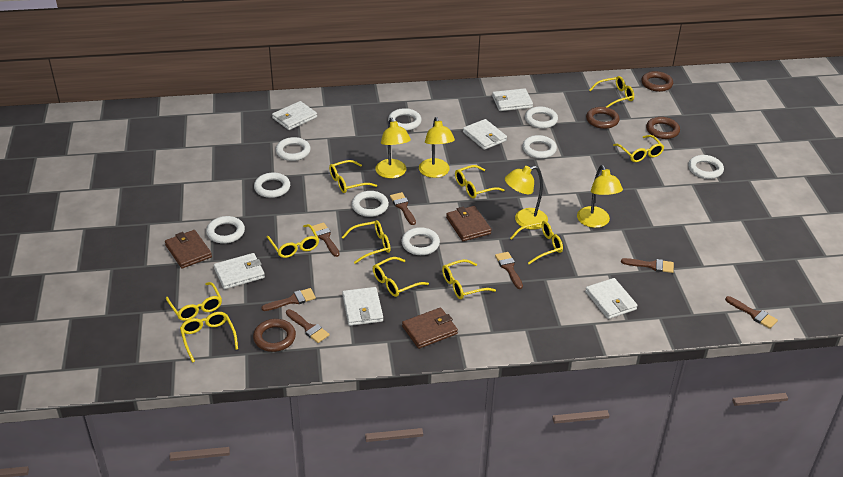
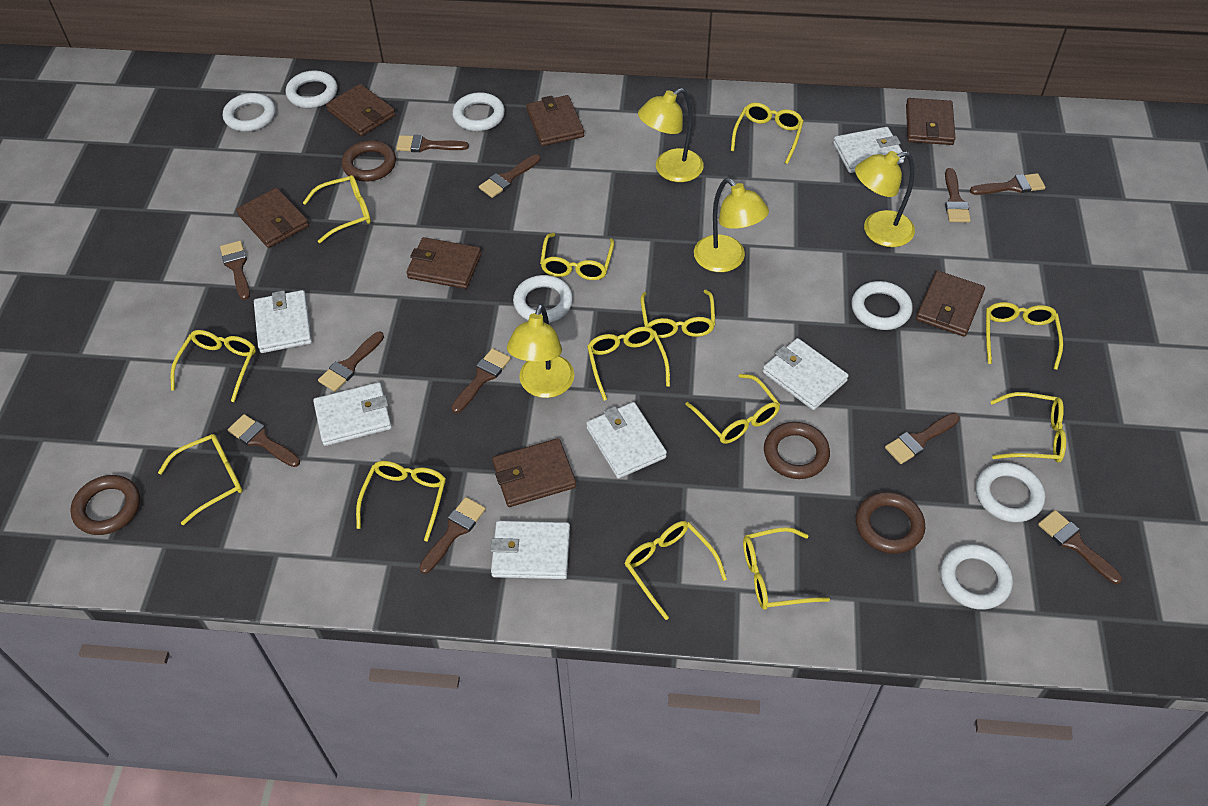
brown brush: [261,288,316,311] [286,309,329,343] [312,222,340,257] [390,192,416,225] [495,252,523,289] [621,258,674,273] [725,296,778,329] = 7 -> [220,241,250,300] [227,414,300,467] [318,332,384,392] [396,135,469,152] [419,497,486,574] [451,348,511,413] [479,154,540,198] [885,413,960,464] [945,168,971,222] [970,173,1045,195] [1038,510,1122,584] = 11
brown wallet: [165,230,212,269] [402,307,458,349] [446,206,492,241] = 3 -> [236,188,309,248] [326,84,396,136] [406,237,481,289] [492,438,576,507] [526,95,584,146] [906,98,956,145] [916,271,985,337] = 7
white ring: [206,216,245,244] [254,172,290,198] [276,137,311,161] [352,191,389,217] [388,108,422,131] [402,227,440,255] [522,135,557,159] [525,106,558,129] [688,155,724,179] = 9 -> [223,93,276,132] [286,71,337,108] [452,92,505,131] [513,275,573,323] [851,281,913,330] [940,544,1013,610] [976,462,1045,522] = 7
yellow glasses: [166,282,222,321] [180,312,238,363] [267,224,319,258] [329,160,377,193] [342,220,391,264] [373,257,429,297] [442,259,496,299] [455,165,504,198] [510,221,563,264] [589,76,634,108] [613,135,664,162] = 11 -> [158,434,243,525] [171,330,256,402] [303,175,371,243] [356,461,446,542] [540,233,614,280] [587,327,670,401] [624,521,727,620] [641,290,715,338] [685,374,780,444] [731,102,804,164] [743,527,830,610] [986,302,1063,370] [990,392,1066,462] = 13

